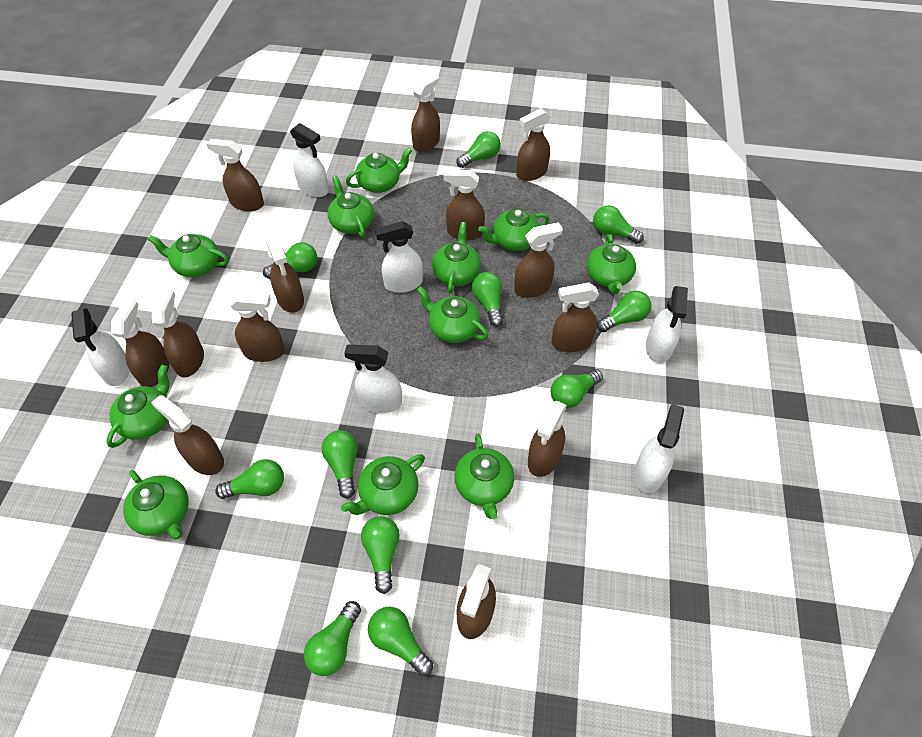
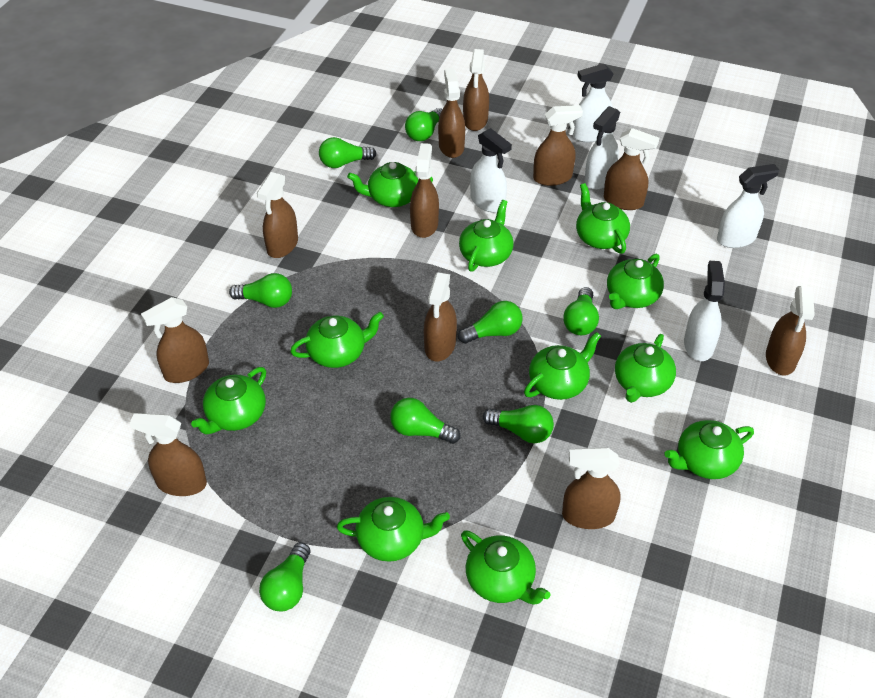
brown spray bottle: [111,298,170,387] [151,395,224,475] [152,288,204,377] [207,139,264,211] [229,291,285,362] [266,236,304,313] [411,73,440,152] [444,170,485,240] [456,564,496,639] [514,222,563,298] [516,108,551,181] [528,401,567,477] [552,283,599,352] = 13 -> [130,413,207,496] [141,297,209,383] [257,172,298,258] [410,143,439,238] [424,272,457,361] [438,68,465,158] [463,49,489,131] [533,105,583,186] [562,448,621,529] [603,128,659,210] [766,286,815,376] = 11
green light bulb: [215,459,284,499] [263,242,317,279] [304,601,361,676] [322,430,358,499] [361,516,400,594] [368,607,433,676] [456,131,501,168] [472,272,503,327] [551,369,603,408] [593,205,644,244] [597,291,651,332] = 11 -> [229,273,292,308] [259,542,310,612] [319,137,376,168] [390,398,460,444] [405,108,442,141] [458,301,523,344] [483,405,554,444] [563,287,599,335] = 8
white spray bottle: [71,308,130,386] [290,123,329,197] [344,344,402,413] [375,221,423,293] [634,404,684,494] [646,286,688,363] = 6 -> [470,128,512,213] [573,64,613,142] [585,106,620,190] [684,261,725,361] [717,164,779,248] = 5

